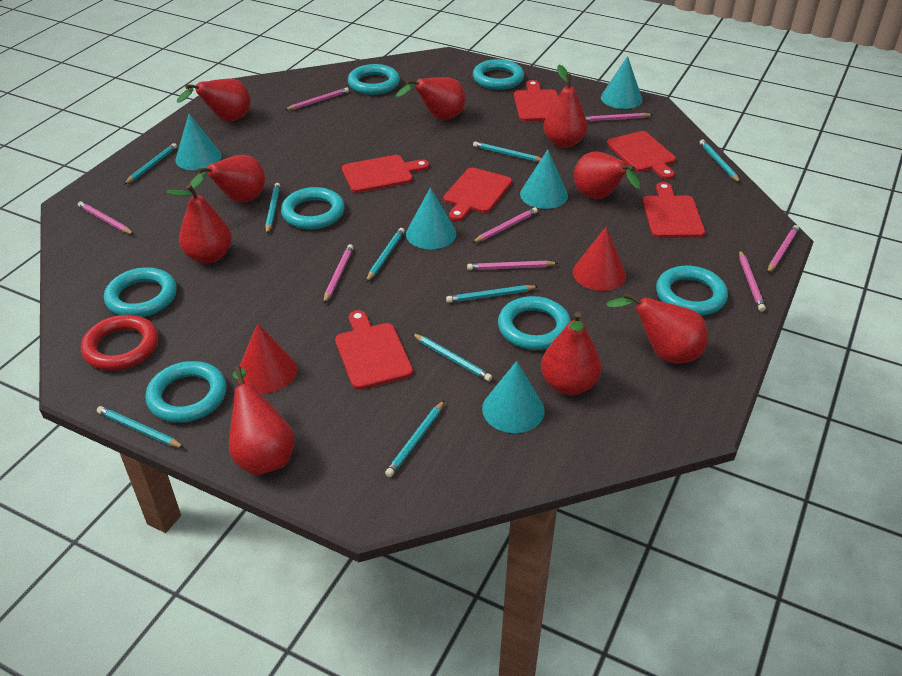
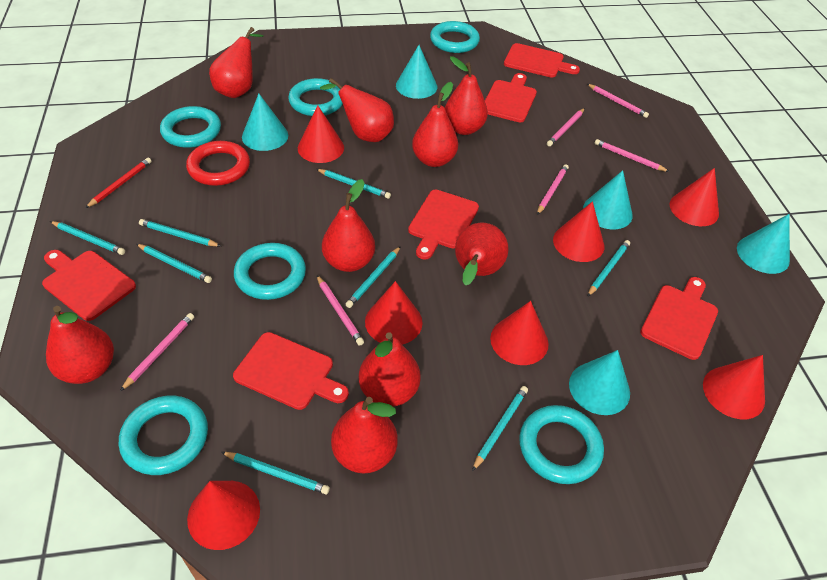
pink pencil: [78,201,134,235] [285,87,349,110] [324,244,354,303] [467,261,558,270] [472,207,538,243] [585,113,653,122] [739,251,766,312] [767,225,799,274] = 8 -> [120,313,194,391] [317,275,364,346] [537,164,569,215] [547,108,585,146] [587,84,649,118] [595,139,670,172] = 6
red cone: [238,323,297,393] [573,227,626,291] = 2 -> [187,481,260,550] [298,105,344,163] [365,281,423,345] [490,301,549,365] [553,201,604,262] [670,168,719,226] [703,355,765,419] = 7
red pencil: none = 0 -> [85,158,152,208] = 1
turquoise pencil: [97,406,184,448] [124,143,177,185] [265,183,280,234] [366,228,405,282] [385,401,444,477] [412,333,492,381] [446,285,539,303] [473,141,542,162] [700,139,740,183] = 9 -> [50,221,125,255] [136,244,212,283] [139,219,221,247] [221,452,330,494] [316,169,391,199] [346,246,401,308] [472,386,528,471] [587,240,630,297] = 8
turquoise ring: [104,267,177,317] [145,361,227,423] [281,187,345,229] [348,64,400,95] [473,59,524,90] [498,296,571,350] [656,266,728,316] = 7 -> [119,396,208,475] [160,106,221,148] [234,243,306,300] [288,78,343,116] [430,21,480,53] [519,405,604,484] = 6

